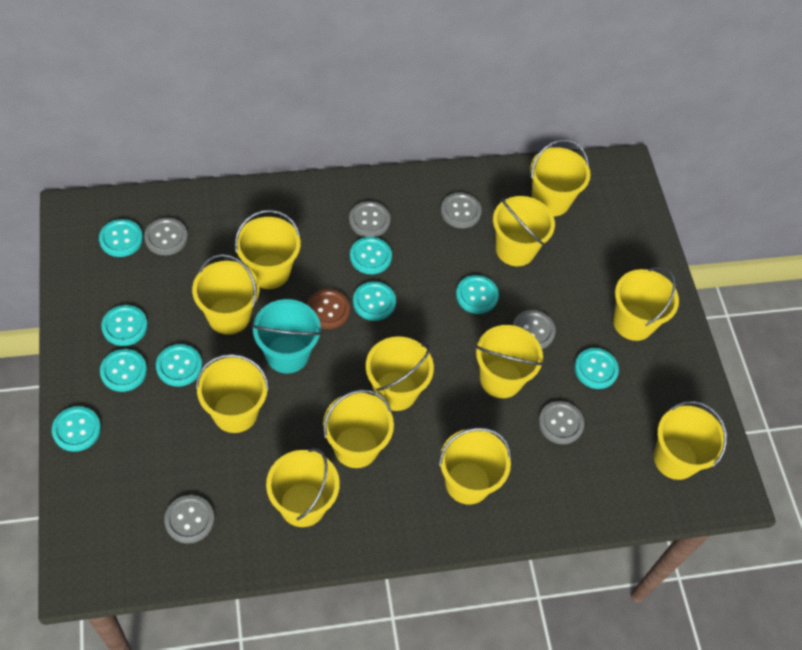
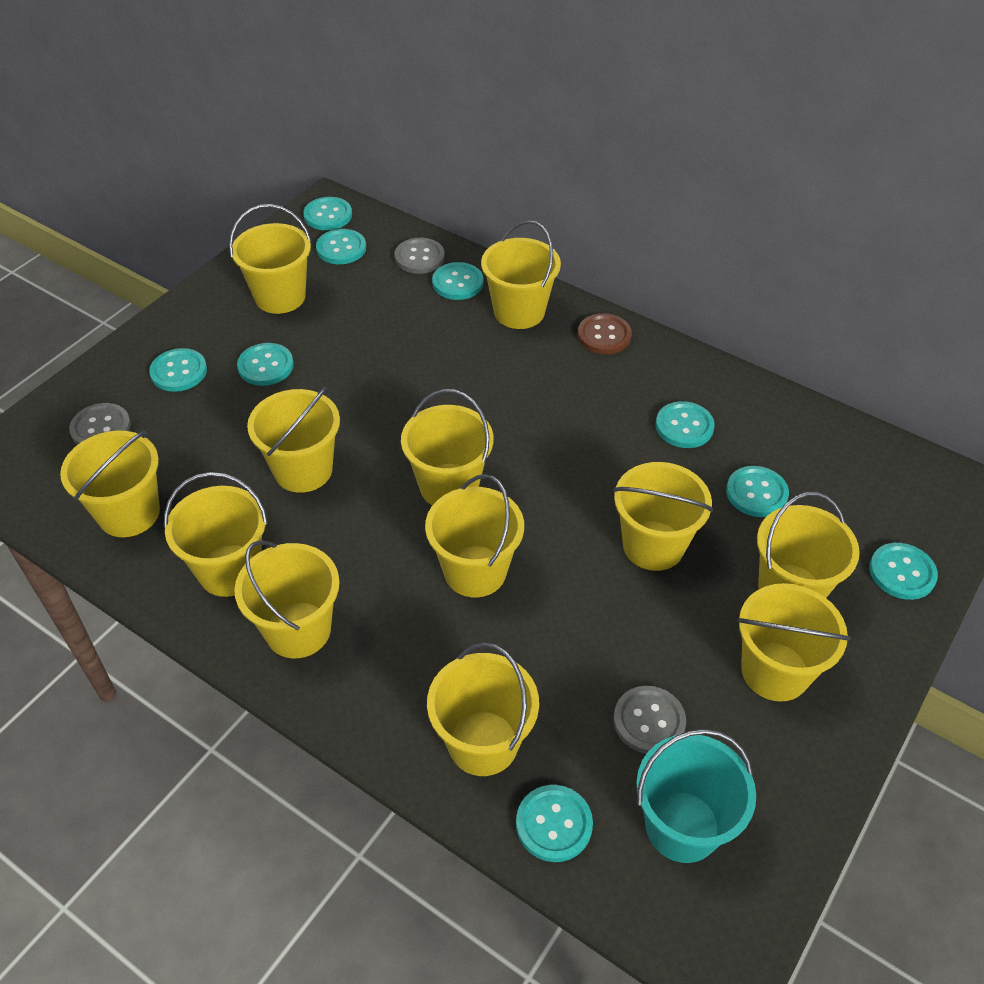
grey button: [144,218,188,255] [164,495,214,544] [349,201,390,237] [441,193,482,228] [513,310,556,349] [538,401,584,444] = 6 -> [69,403,131,445] [395,238,445,274] [613,686,686,754] = 3

